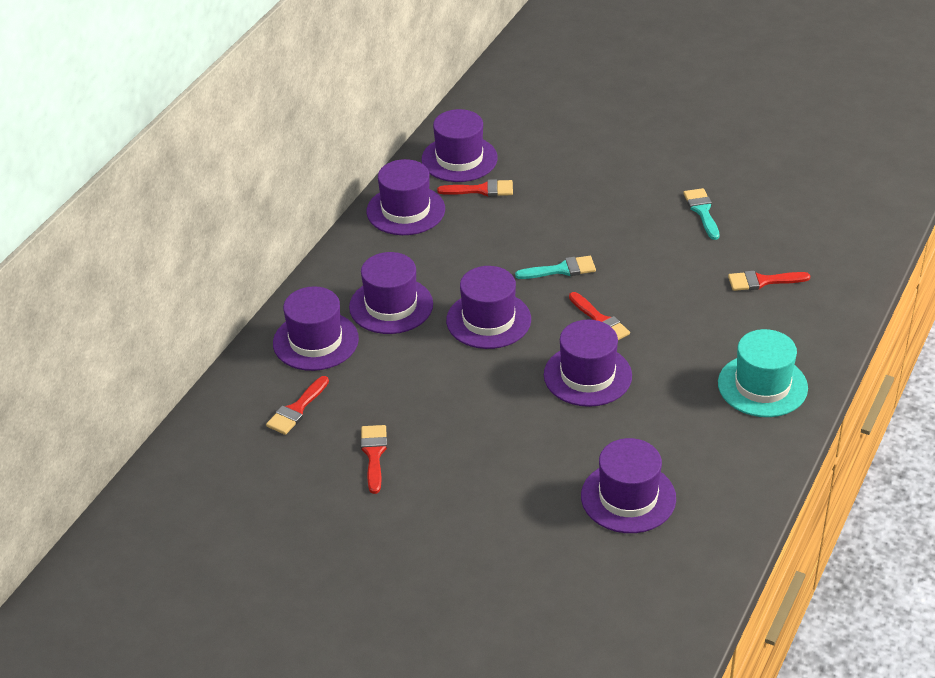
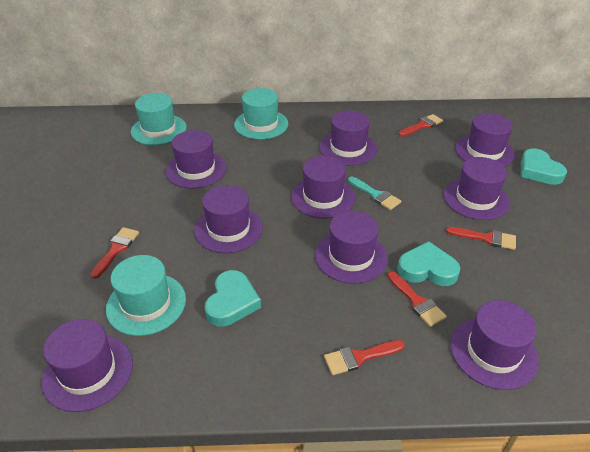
purple hat: [273,286,359,371] [349,252,433,334] [367,159,445,235] [422,109,498,182] [446,266,531,349] [544,320,632,407] [581,438,676,533] = 7 -> [41,319,133,412] [166,130,227,189] [194,185,263,253] [291,156,355,219] [315,211,388,284] [319,110,377,165] [444,157,510,220] [451,300,539,390] [455,113,515,167] = 9
turquoise brush: [515,256,596,279] [683,188,720,240] = 2 -> [348,176,401,210] = 1
turquoise hat: [718,329,808,417] = 1 -> [106,255,186,336] [131,93,187,145] [234,88,288,139] = 3
turquoise heart: none = 0 -> [205,270,261,327] [397,241,460,286] [521,148,567,185] = 3

